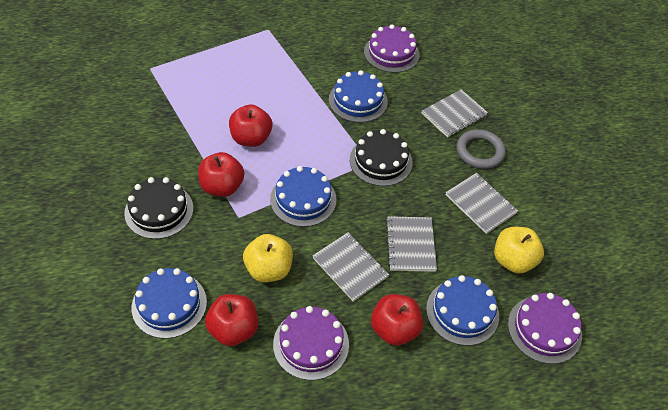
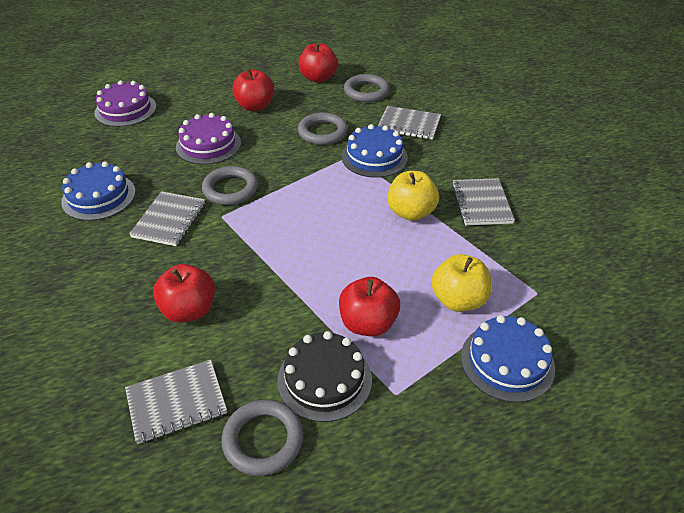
black cake: [124,177,193,239] [350,129,413,186] = 2 -> [277,331,372,422] = 1
blue cake: [132,268,207,339] [270,166,336,227] [329,70,388,123] [426,275,499,346] = 4 -> [61,161,136,221] [342,124,408,178] [461,315,555,403] = 3
grey ring: [456,129,506,169] = 1 -> [202,166,258,205] [221,399,303,476] [298,112,348,145] [344,74,390,102] = 4
purple cake: [273,306,349,380] [364,24,420,73] [508,293,582,364] = 3 -> [94,80,157,127] [176,113,241,165] = 2

